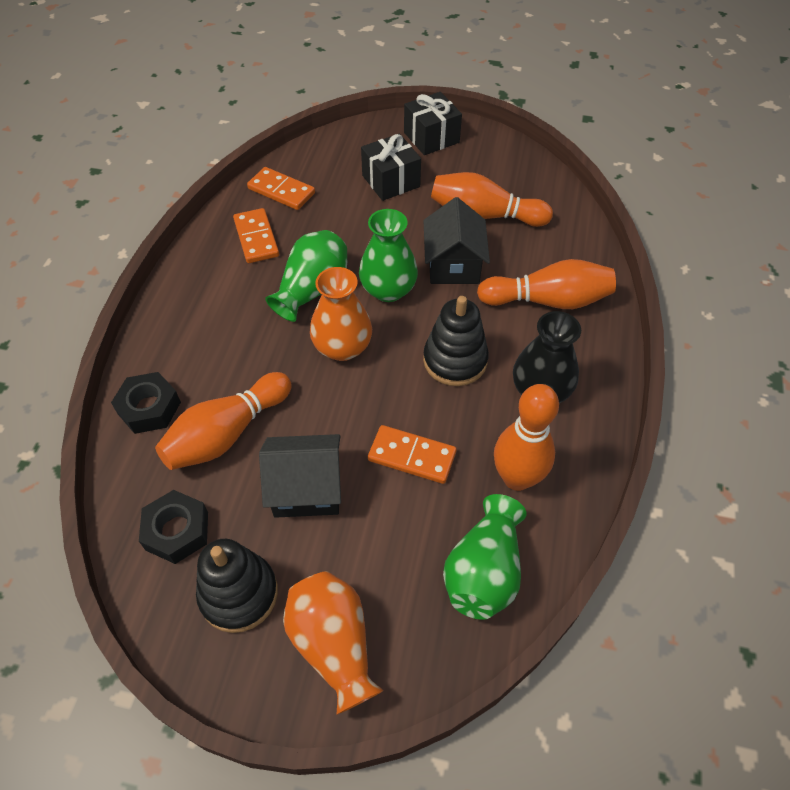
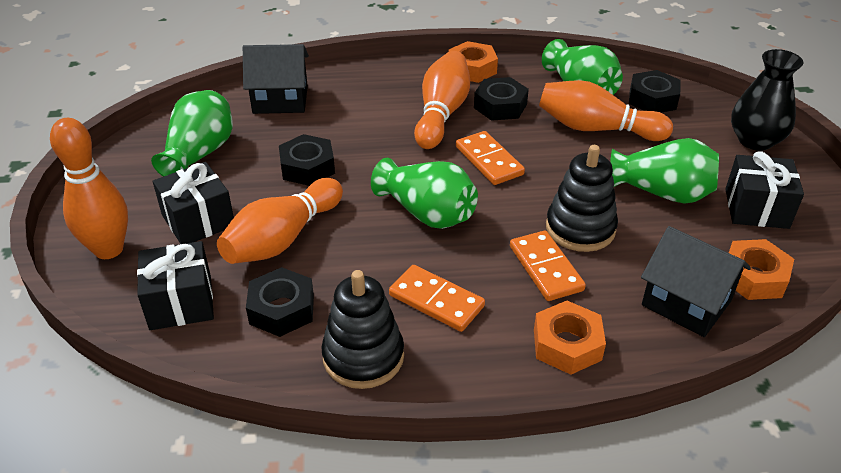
black gift: [361,134,421,201] [404,92,462,155] = 2 -> [137,241,214,330] [153,162,234,244] [725,151,804,229] = 3
black nut: [111,372,181,434] [139,490,208,564] = 2 -> [246,267,314,337] [279,134,335,186] [474,77,529,121] [629,70,681,113] = 4
green vase: [265,230,347,322] [359,209,418,302] [443,494,527,620] = 3 -> [151,90,233,177] [371,158,478,229] [542,39,623,95] [610,138,719,204] = 4
orange nut: none = 0 -> [448,41,498,83] [534,301,606,375] [729,239,794,300] = 3
orange vase: [283,571,384,715] [310,267,372,361] = 2 -> none = 0

